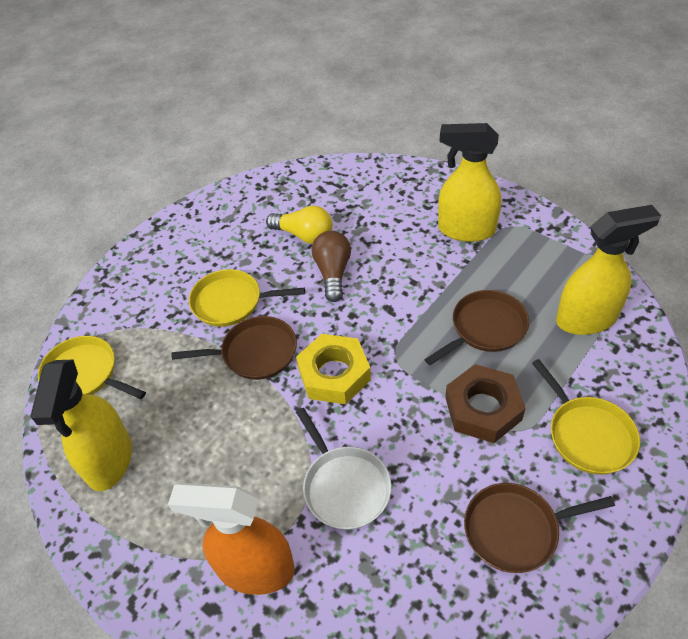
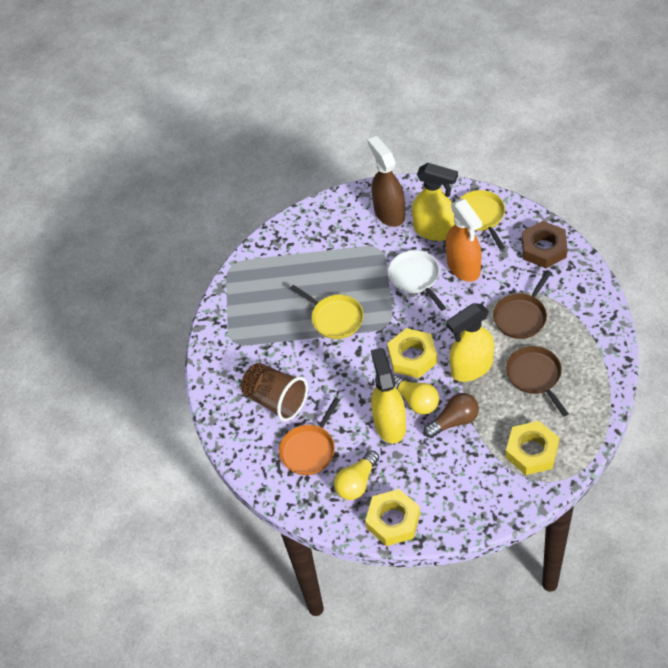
brown cup: none = 0 -> [241,363,308,421] = 1
brown pan: [172,316,297,380] [424,290,529,365] [464,483,615,573] = 3 -> [493,270,552,339] [506,346,569,417] = 2
brown spray bottle: none = 0 -> [368,136,405,227] = 1
orange pan: none = 0 -> [279,397,340,475] = 1
yellow light bulb: [266,205,332,244] = 1 -> [334,450,379,500] [395,376,439,414] = 2
yellow nut: [296,334,371,404] = 1 -> [365,489,420,546] [387,328,437,378] [506,421,559,475] = 3
yellow pan: [38,336,146,399] [189,269,305,327] [532,359,640,475] = 3 -> [290,285,364,339] [459,190,505,250] = 2

